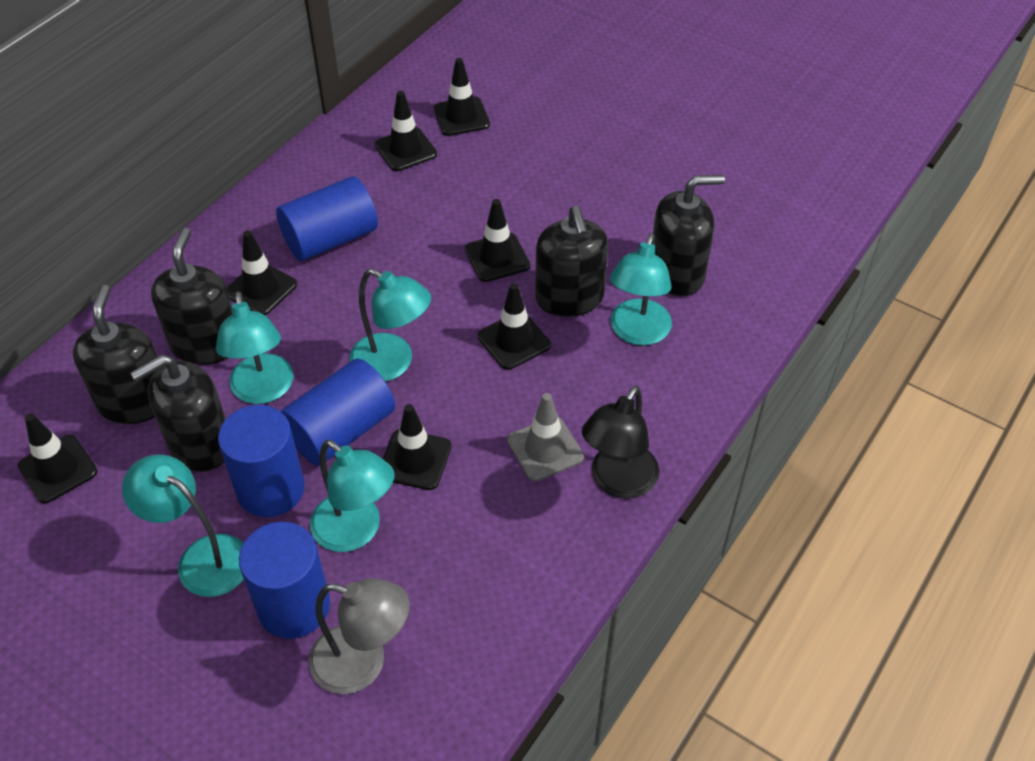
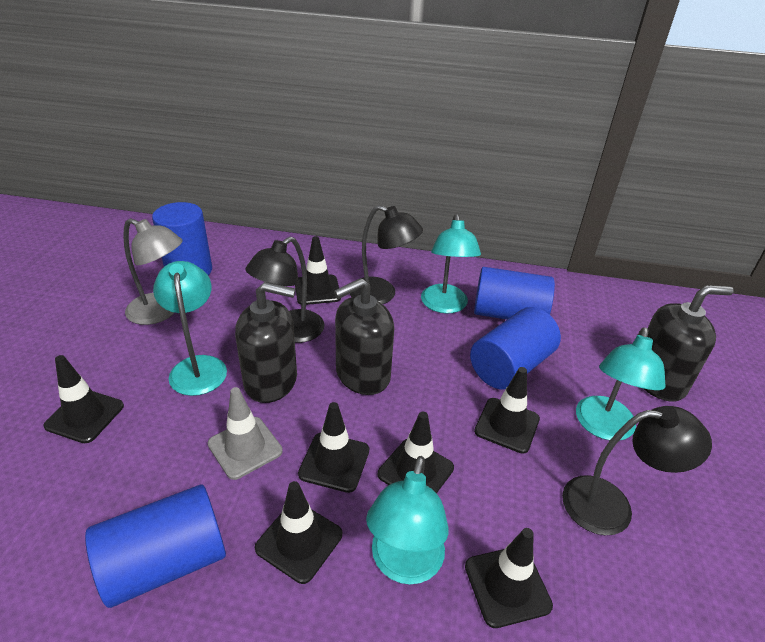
black lamp: [582,386,659,499] = 1 -> [245,237,324,343] [350,205,423,304] [562,406,712,535] = 3
black soap dispenser: [73,285,157,424] [131,355,226,472] [151,228,232,365] [535,206,608,317] [653,175,725,297] = 5 -> [235,282,297,403] [334,278,394,395] [643,285,734,402] = 3
turquoise lamp: [122,454,244,597] [216,291,293,404] [310,440,395,552] [349,268,431,382] [610,233,672,346] = 5 -> [153,261,227,396] [366,456,449,584] [421,214,481,314] [576,327,666,441] = 4

